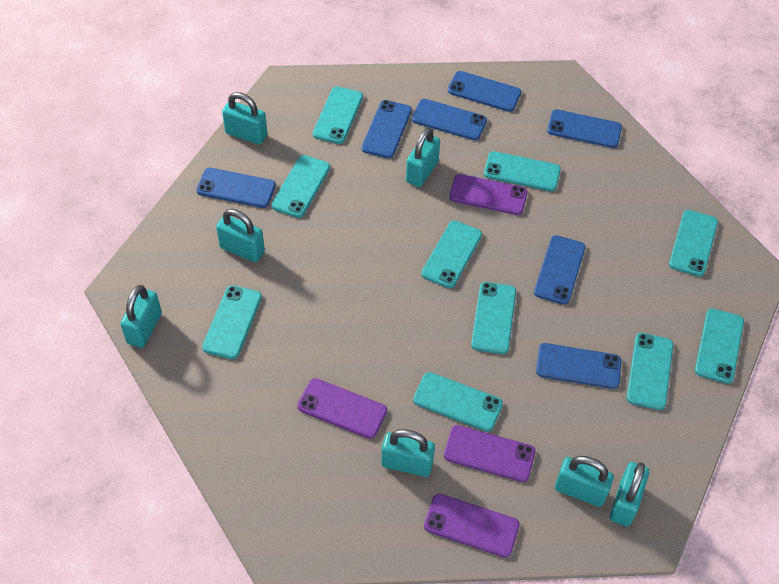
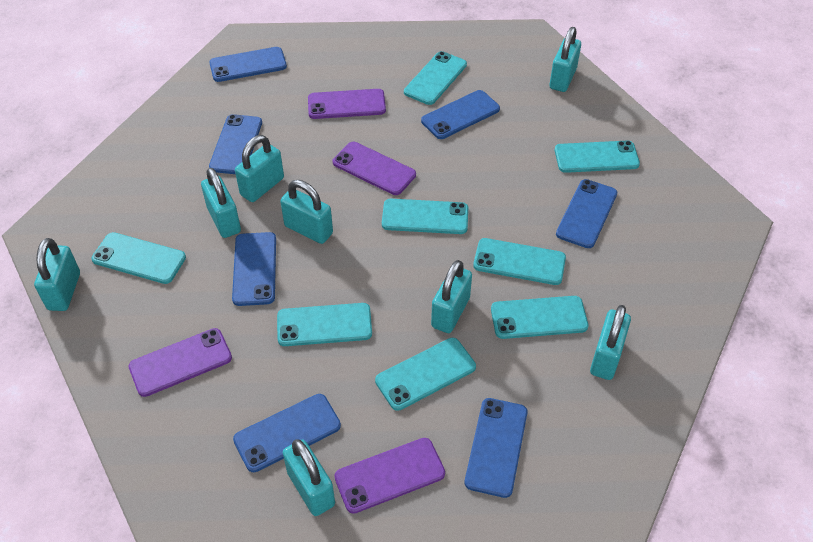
turquoise padlock: [120,285,162,348] [216,209,265,262] [222,92,267,145] [381,429,435,477] [406,128,440,187] [555,456,614,507] [610,462,649,527] = 7 -> [34,238,80,311] [201,168,241,238] [235,135,284,202] [280,180,333,244] [283,439,335,516] [431,260,472,333] [549,27,581,92] [590,305,631,380] = 8
turquoise phone: [202,285,262,359] [271,155,330,218] [313,87,363,144] [413,372,503,432] [421,220,482,288] [471,282,516,354] [484,151,561,191] [626,333,673,410] [669,210,718,277] [695,308,744,384] = 10 -> [91,232,186,284] [277,303,372,346] [375,338,476,411] [382,199,468,234] [404,51,467,105] [473,238,566,285] [491,296,588,339] [555,141,640,173] = 8

